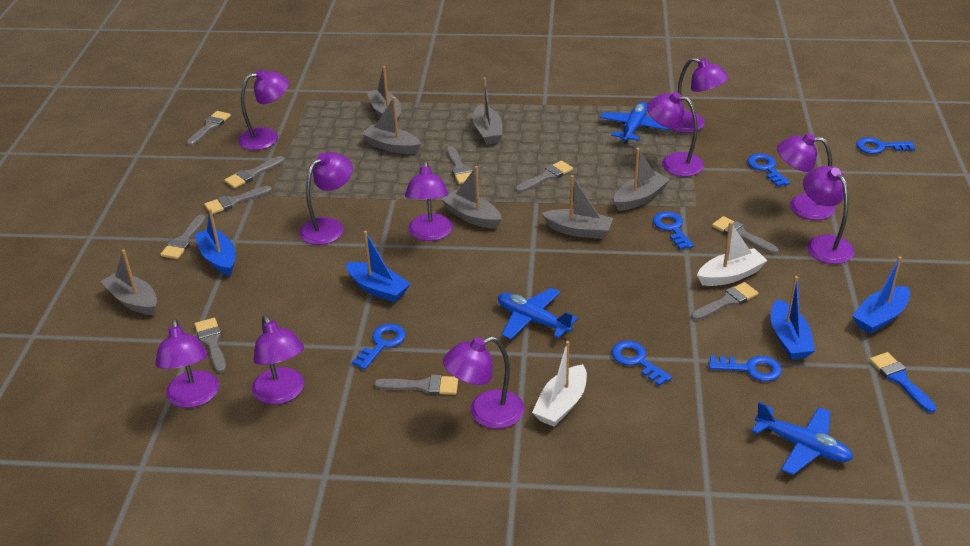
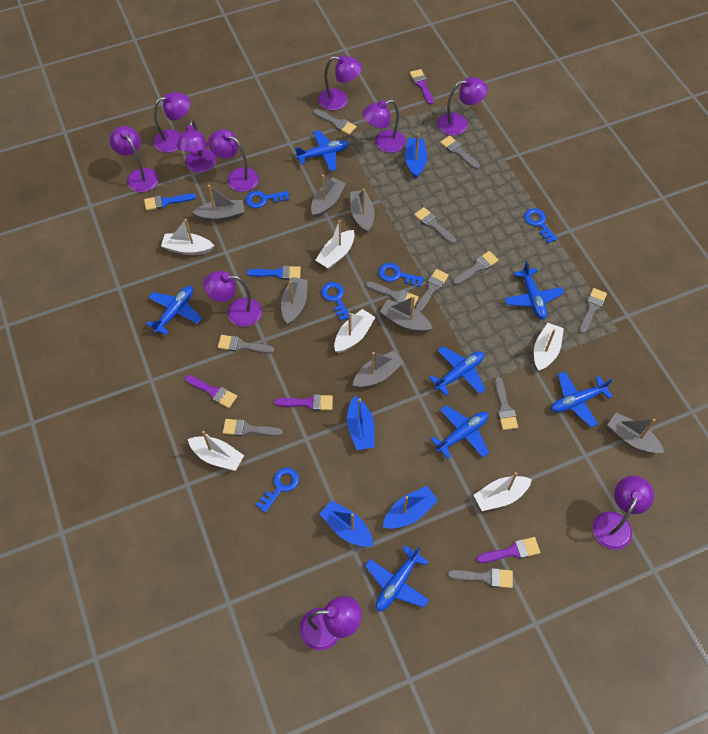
blue brush: [869,352,936,413] = 1 -> [144,193,196,211] [247,266,301,280] = 2
blue key: [352,324,406,370] [612,341,672,386] [653,211,694,250] [709,355,782,381] [747,154,790,187] [856,137,915,154] = 6 -> [246,191,289,208] [256,468,299,513] [321,282,349,321] [379,263,424,287] [524,208,558,243] = 5
blue plane: [498,288,578,339] [600,102,669,143] [752,402,853,475] = 3 -> [146,286,202,335] [295,130,349,171] [365,545,429,611] [429,346,486,396] [430,405,489,459] [504,261,564,319] [551,371,613,427] = 7
grey brush: [160,214,206,259] [186,111,231,146] [194,318,226,373] [204,186,272,214] [224,156,285,188] [374,375,458,395] [447,146,472,184] [516,160,573,193] [691,282,758,320] [712,216,779,254] = 10 -> [218,335,274,354] [223,419,283,436] [313,109,357,135] [366,281,419,306] [414,207,456,244] [415,269,449,312] [440,135,480,169] [448,568,513,588] [453,251,499,285] [495,377,518,430] [579,288,607,334] = 11
purple brush: none = 0 -> [185,375,237,408] [274,394,333,411] [410,69,434,105] [477,537,540,563] = 4
white boat: [532,341,587,427] [697,222,768,286] = 2 -> [161,219,214,255] [188,431,244,471] [316,220,355,269] [334,309,375,353] [473,472,532,511] [534,323,564,371] = 6

